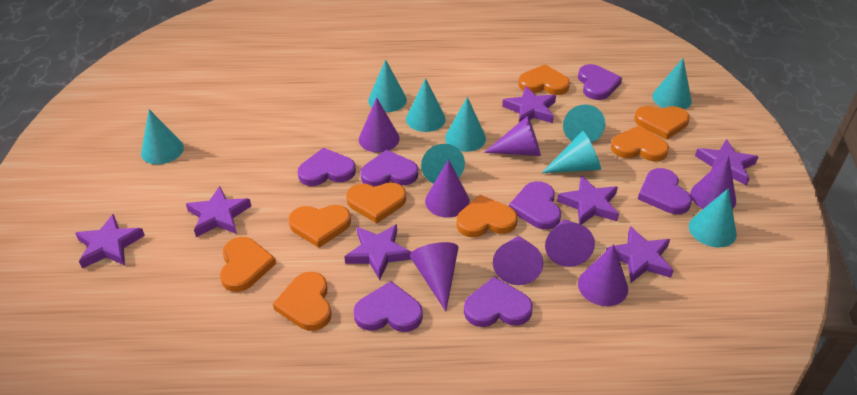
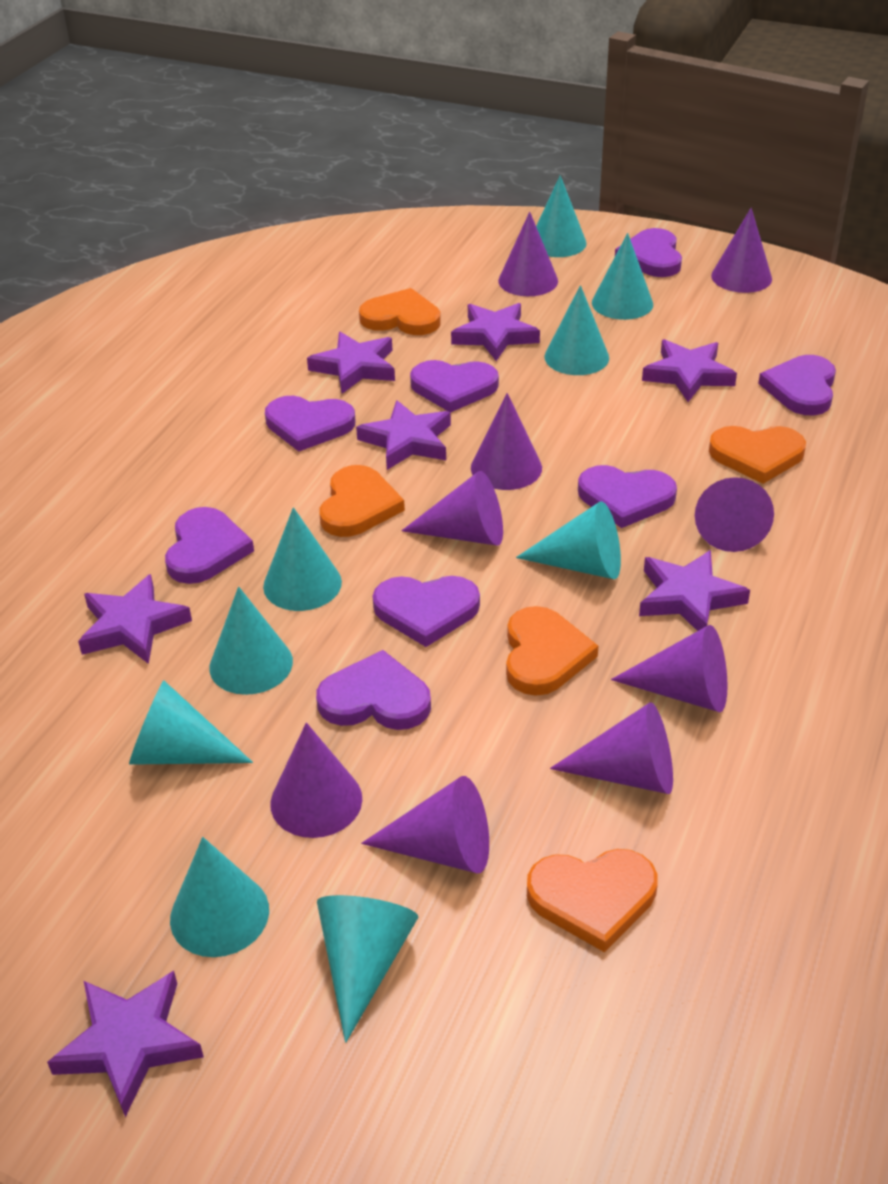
orange heart: [220,237,276,292] [273,272,332,331] [288,205,351,248] [346,182,406,223] [456,195,518,237] [518,64,570,95] [611,125,669,161] [634,106,690,139] = 8 -> [319,465,405,537] [359,288,441,335] [506,606,598,696] [527,849,658,952] [709,426,806,484] = 5
purple cone: [359,98,400,152] [410,242,459,311] [425,159,470,217] [484,116,541,156] [493,236,543,285] [545,219,595,267] [578,244,628,306] [690,155,736,209] = 8 -> [270,723,362,838] [361,776,489,873] [401,471,503,546] [471,393,542,490] [498,212,558,296] [550,702,673,794] [611,625,728,712] [695,477,774,552] [711,208,772,293] = 9
purple heart: [298,148,356,186] [354,281,423,332] [360,150,418,187] [464,277,533,327] [509,181,561,230] [578,64,622,100] [638,168,692,214] = 7 -> [165,507,254,584] [265,396,355,452] [316,650,431,730] [373,576,480,647] [410,360,499,412] [578,465,677,528] [615,228,682,277] [758,355,836,415] = 8

